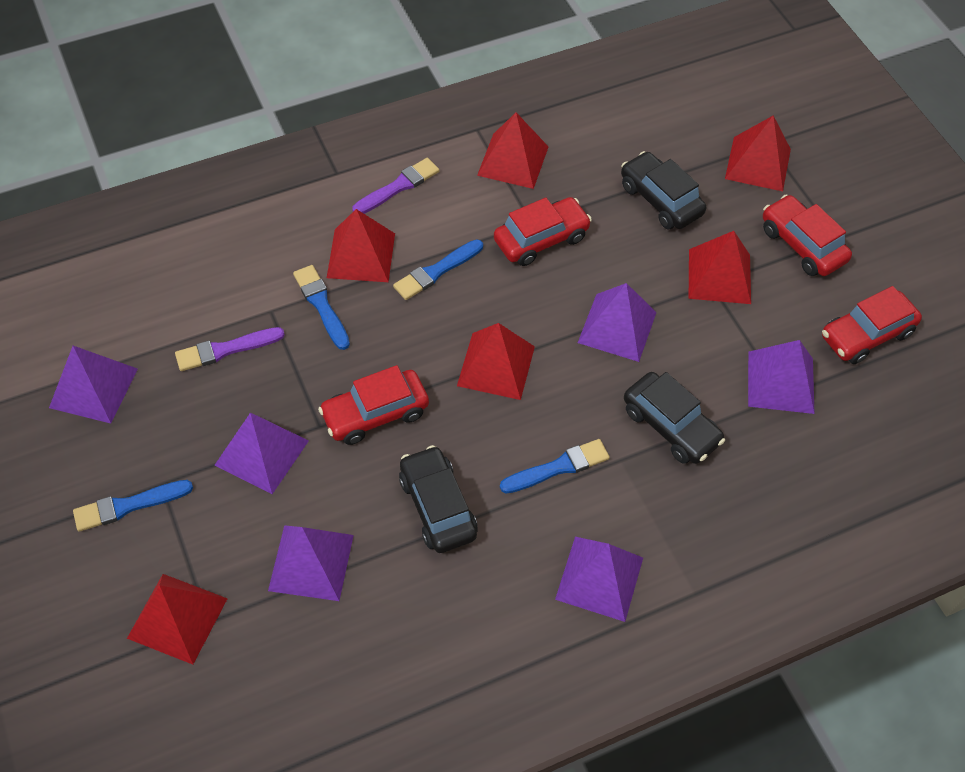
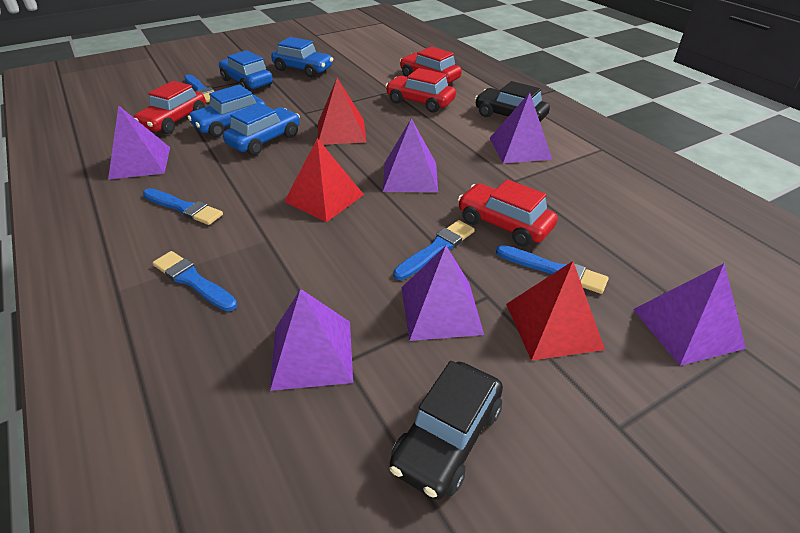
black car: [399,445,478,553] [621,151,706,230] [624,372,725,464] = 3 -> [389,361,503,500] [475,81,550,122] = 2
blue brush: [73,480,193,532] [293,265,350,350] [393,239,483,300] [500,439,610,493] = 4 -> [143,188,223,225] [153,251,237,311] [184,75,215,102] [393,220,475,280] [496,245,609,294] = 5
blue car: none = 0 -> [187,84,266,137] [219,50,273,91] [223,103,300,155] [271,37,333,77] = 4
purple brush: [175,327,285,371] [352,158,439,214] = 2 -> none = 0
red pyramid: [127,574,228,665] [327,209,395,282] [457,323,535,400] [477,113,548,189] [689,231,751,304] [725,116,791,191] = 6 -> [284,138,364,222] [318,78,366,145] [506,261,605,361] = 3

